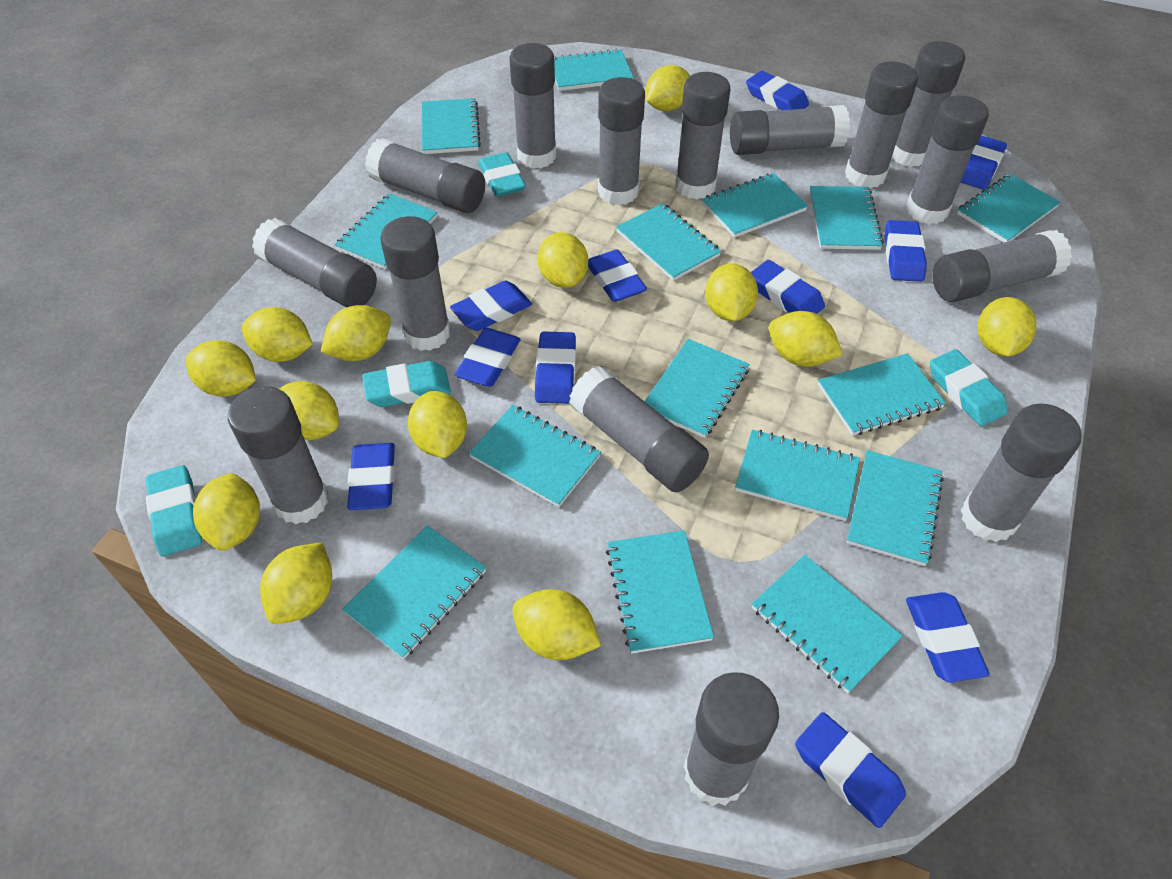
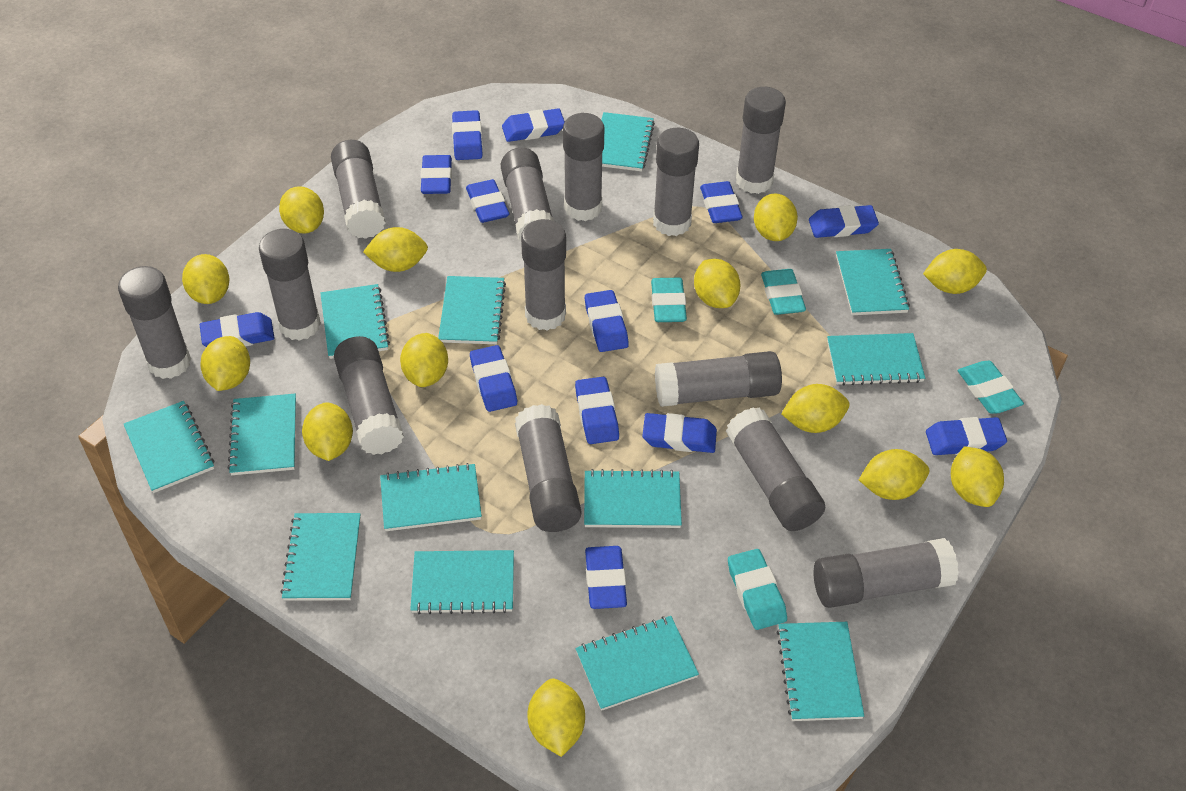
blue eraser: [347,443,395,510] [450,281,532,331] [455,328,521,387] [535,332,576,404] [588,250,647,302] [746,71,809,110] [751,260,825,314] [795,712,906,828] [885,220,927,282] [906,592,990,683] [960,135,1007,190] = 11 -> [200,312,274,347] [420,155,452,194] [452,110,483,160] [466,179,509,223] [470,345,517,412] [502,108,565,142] [575,377,619,444] [585,290,629,352] [585,546,627,609] [642,413,717,453] [700,181,743,223] [809,205,879,238] [926,417,1007,455] = 13
grey glue stick: [228,386,328,524] [252,218,377,308] [365,138,485,213] [380,216,451,351] [509,43,556,169] [569,366,709,492] [598,77,645,205] [675,72,730,200] [684,672,779,806] [730,105,850,155] [845,62,918,188] [892,41,965,167] [906,95,989,224] [933,230,1072,302] [960,404,1082,542] = 15 -> [118,266,191,379] [259,229,321,341] [331,140,386,239] [334,336,404,455] [501,148,554,241] [515,404,581,532] [521,219,566,331] [563,113,605,221] [653,128,699,236] [655,351,782,407] [726,407,825,531] [736,87,786,194] [813,538,959,608] = 13
turquoise notebook: [334,193,438,269] [342,525,486,659] [422,98,481,154] [469,405,601,507] [554,49,634,91] [606,531,714,654] [616,203,721,281] [644,339,750,438] [702,173,808,238] [735,430,860,521] [752,555,903,693] [810,186,884,250] [818,353,946,436] [847,450,944,566] [957,174,1061,242] = 15 -> [124,401,214,493] [228,394,296,475] [281,513,361,601] [320,284,390,359] [380,463,482,531] [410,550,514,614] [438,276,506,344] [576,616,699,711] [584,469,682,528] [601,112,655,172] [776,622,864,721] [827,333,925,386] [836,249,910,315] = 13

